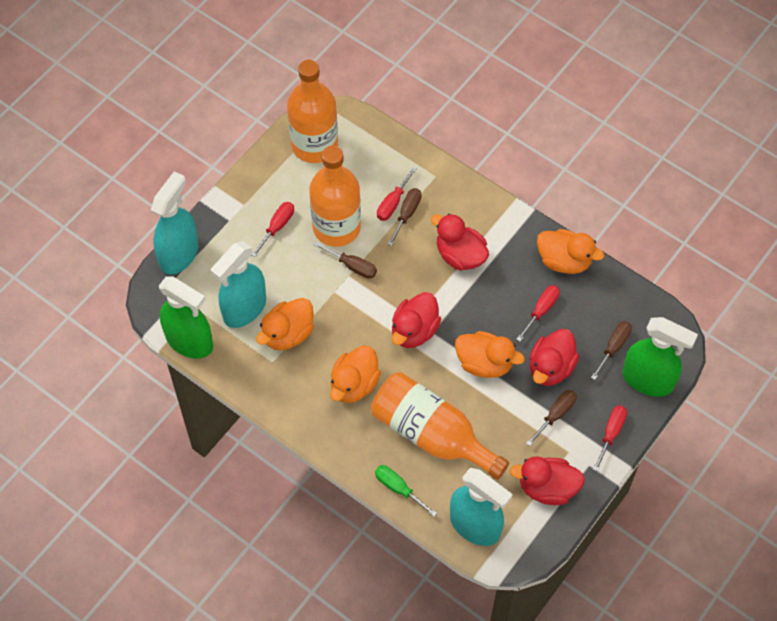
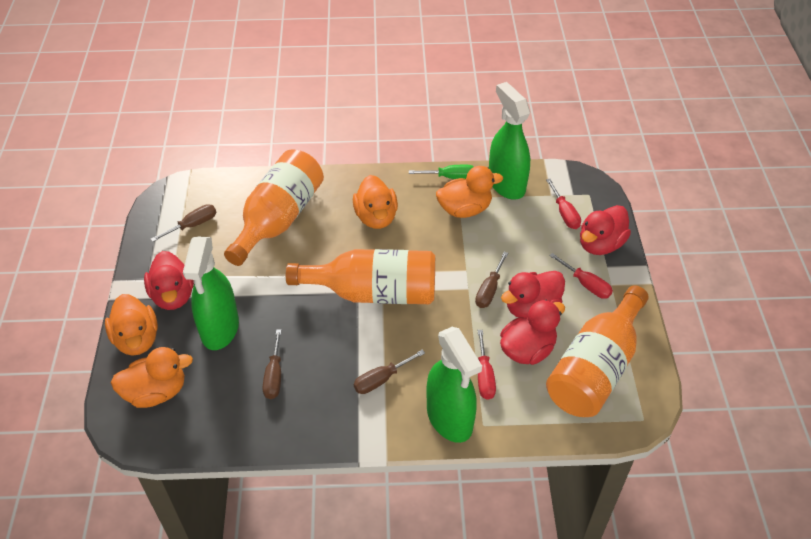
green spray bottle: [159,276,213,358] [622,317,698,397] = 2 -> [183,236,239,350] [426,327,482,443] [489,82,530,199] = 3
red screwdriver: [251,202,294,257] [377,167,417,221] [516,285,560,342] [593,405,627,471] = 4 -> [477,330,496,400] [546,179,581,229] [549,253,613,299] = 3
turquoise spray bottle: [151,171,198,275] [211,241,266,328] [450,468,513,546] = 3 -> none = 0

